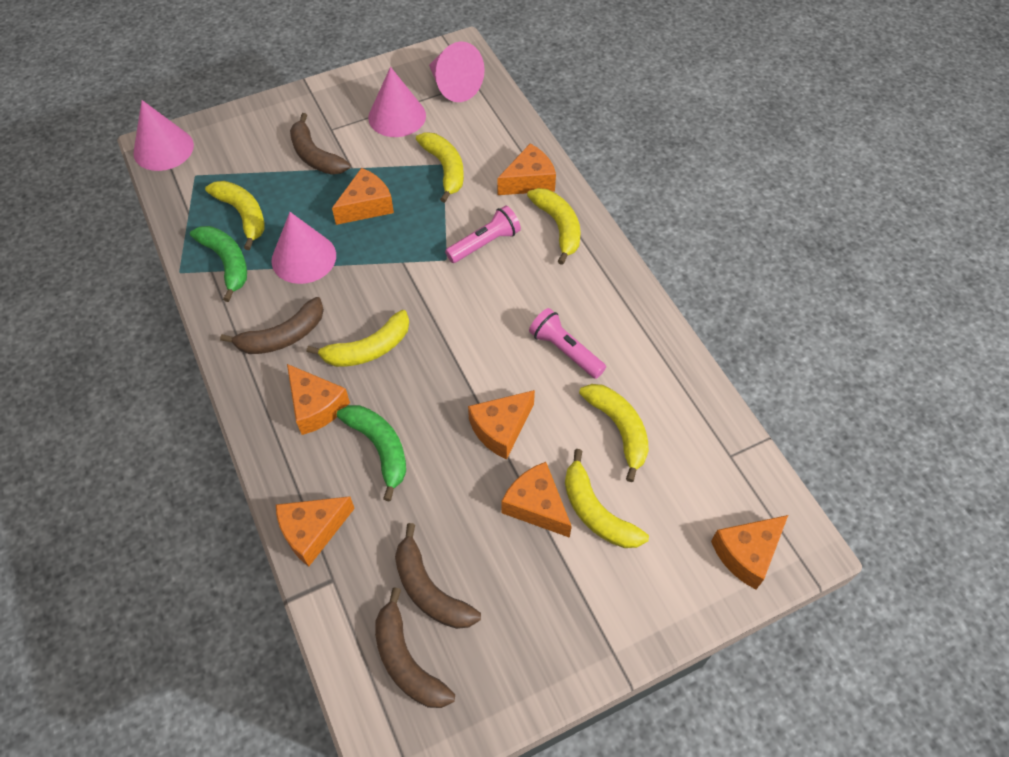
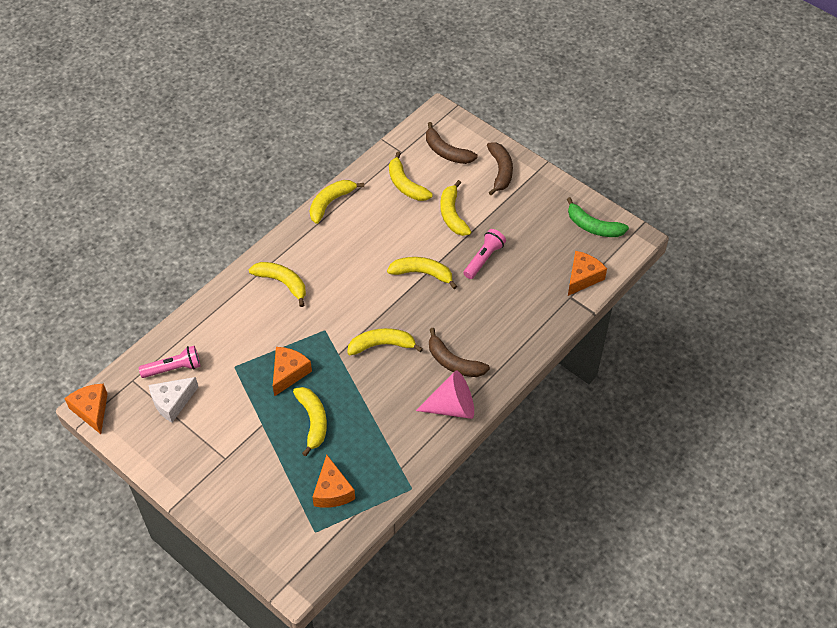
brown banana: [220,297,324,354] [290,113,350,175] [375,587,455,708] [395,523,481,629] = 4 -> [426,122,478,164] [429,328,490,377] [487,142,513,195] = 3
green banana: [190,226,247,302] [337,405,406,502] = 2 -> [567,197,629,237] = 1
orange cheese: [276,496,355,566] [287,364,350,435] [332,168,394,225] [468,390,535,459] [497,144,556,195] [501,462,572,538] [711,515,788,589] = 7 -> [64,384,107,434] [273,347,312,396] [312,455,355,508] [568,251,607,296] = 4
pink cone: [133,100,194,171] [271,212,336,284] [368,67,426,137] [429,41,485,102] = 4 -> [416,371,474,419] = 1
white cheese: none = 0 -> [149,377,198,423] = 1
yellow banana: [205,181,265,250] [307,310,409,367] [416,132,464,203] [527,188,581,265] [565,449,649,548] [579,384,649,482] = 6 -> [249,262,306,307] [293,387,327,456] [310,180,364,224] [347,328,423,355] [387,257,457,289] [389,151,433,201] [440,180,471,236] = 7

